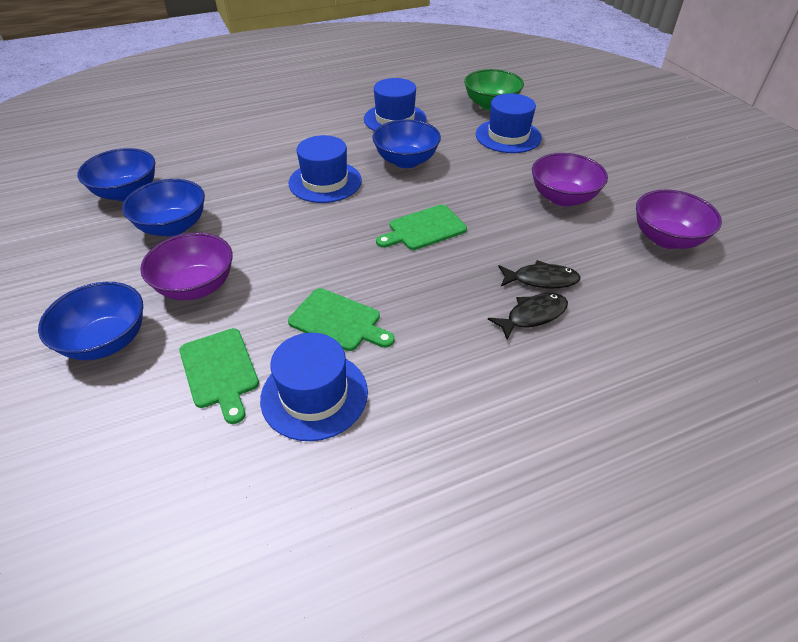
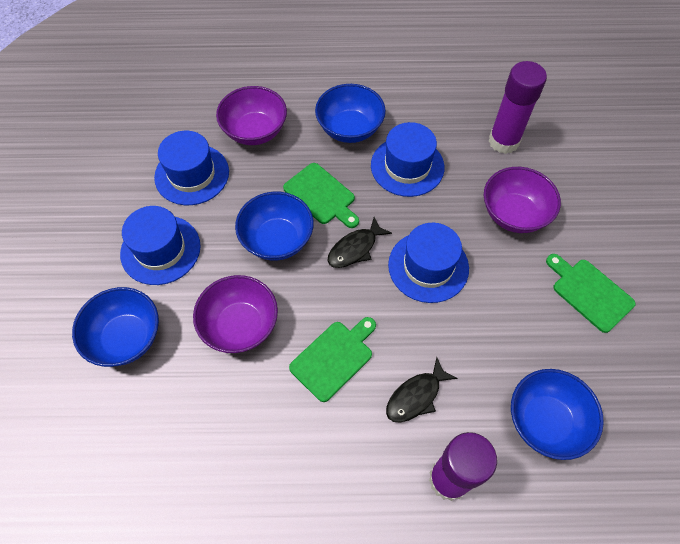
green bowl: [464,69,524,111] = 1 -> none = 0
purple glue stick: none = 0 -> [429,432,497,501] [488,61,547,154] = 2

